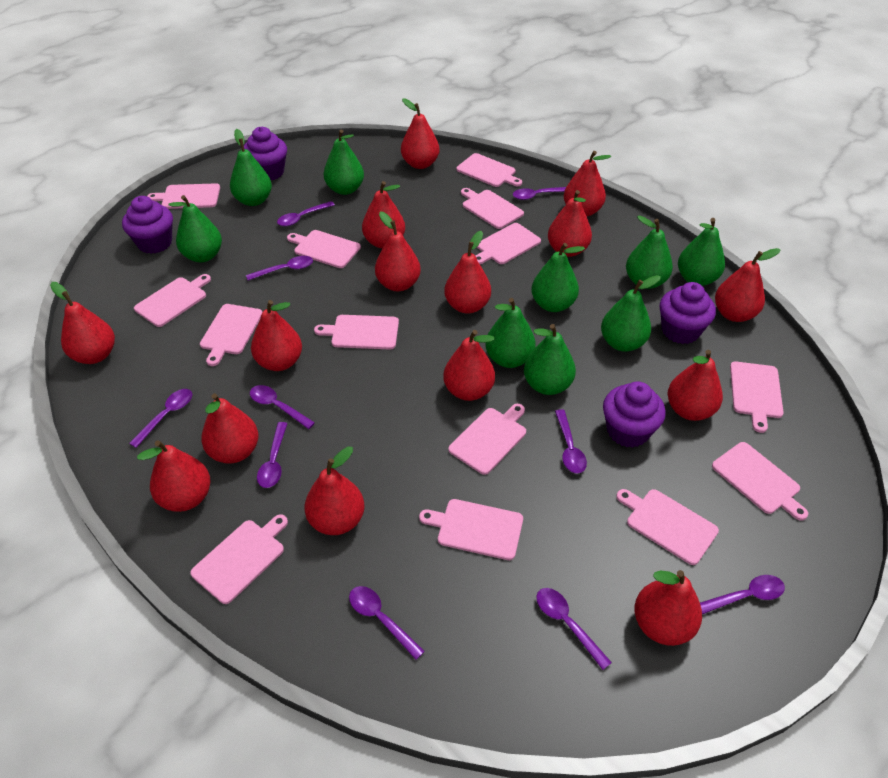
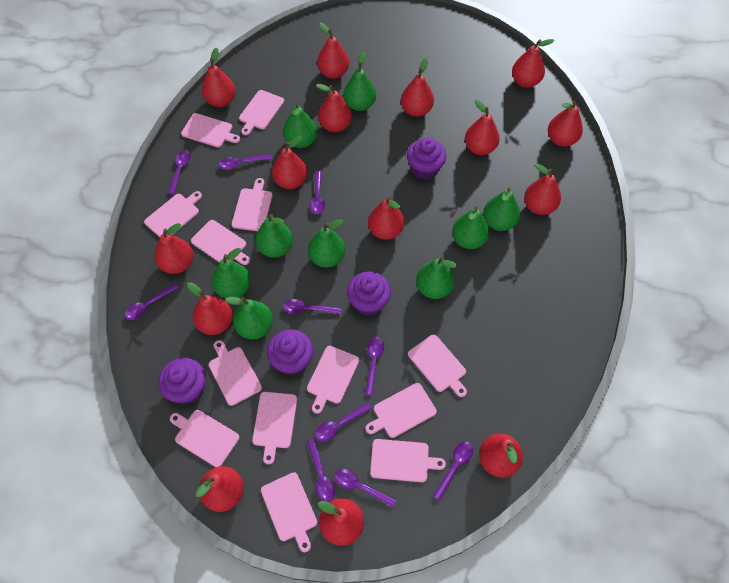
pink cutting board: [134,274,211,327] [147,183,220,209] [190,514,288,604] [200,304,262,366] [287,230,361,268] [314,315,399,350] [419,499,523,560] [448,404,526,475] [456,153,522,187] [461,188,524,229] [476,223,541,264] [616,489,719,565] [712,442,808,521] [730,361,784,433] = 14 -> [144,191,202,237] [170,410,240,467] [181,113,240,148] [191,220,250,265] [208,340,262,406] [232,178,273,231] [239,90,284,135] [252,392,297,464] [261,472,317,552] [307,346,359,414] [366,383,437,438] [370,439,446,482] [408,334,467,397] = 13

